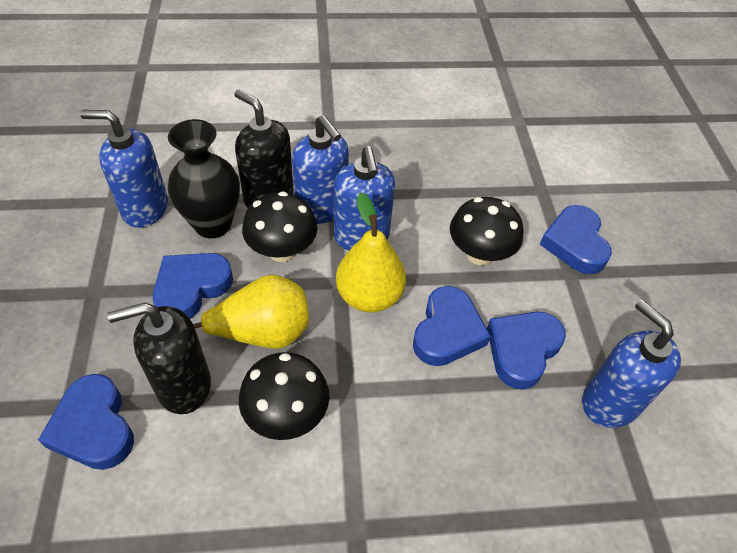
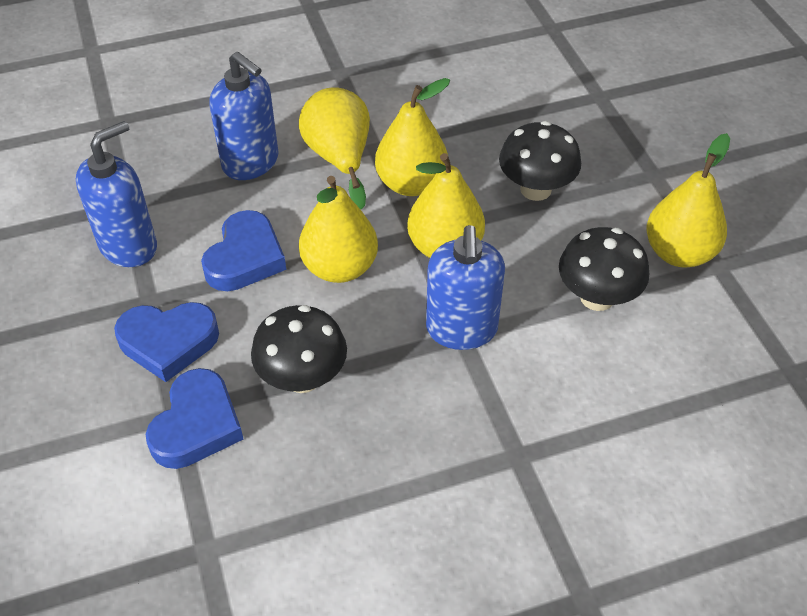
black soap dispenser: [107,303,211,414] [234,90,294,208] = 2 -> none = 0
black vase: [168,119,240,238] = 1 -> none = 0
blue heart: [38,374,134,470] [153,253,233,319] [413,286,491,366] [487,312,566,390] [540,205,612,274] = 5 -> [114,302,219,382] [146,368,243,469] [201,210,286,291] = 3
blue soap dispenser: [80,110,168,228] [292,115,349,224] [334,146,395,251] [582,300,681,428] = 4 -> [76,121,157,267] [209,52,279,180] [426,225,505,350] = 3
yellow pear: [193,274,309,349] [336,192,406,312] = 2 -> [299,87,370,210] [299,176,378,283] [375,78,450,196] [407,153,485,258] [646,133,730,268] = 5

